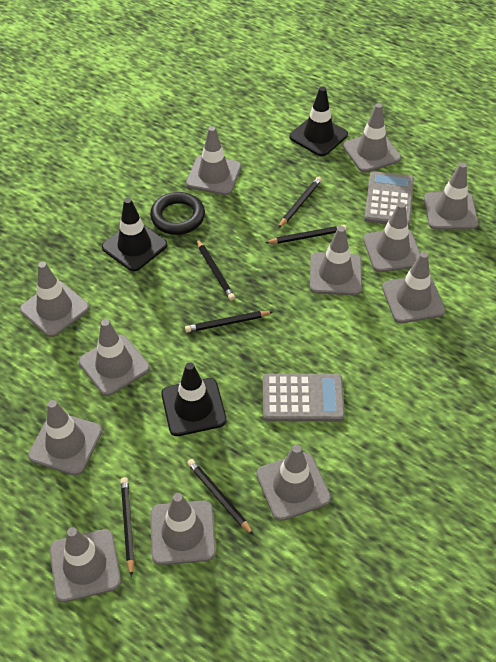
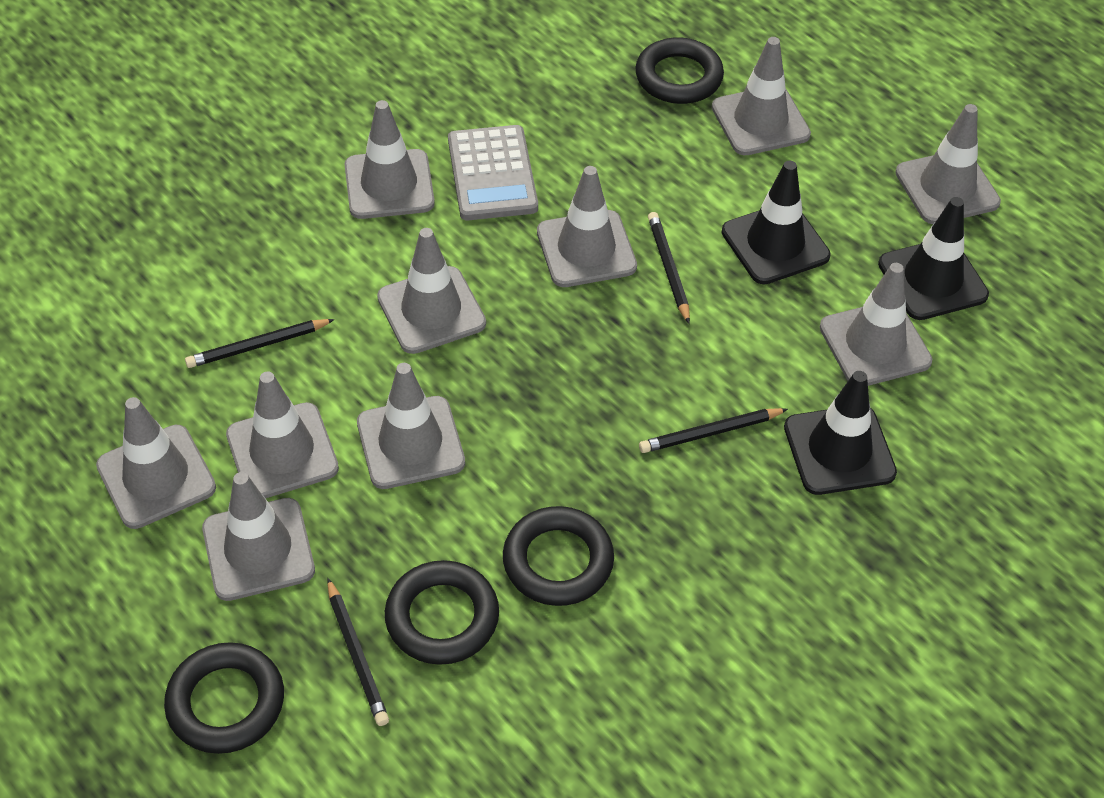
black pencil: [120,477,134,577] [185,311,273,333] [187,459,254,535] [197,239,235,300] [265,225,346,244] [278,177,322,228] = 6 -> [185,319,335,368] [327,578,389,726] [639,408,788,453] [648,212,690,324] = 4
black ring: [150,192,205,235] = 1 -> [164,642,284,754] [385,560,499,665] [503,506,614,606] [635,37,724,104] = 4
grey calculator: [263,374,345,422] [364,171,414,226] = 2 -> [448,125,538,220] = 1
grey traffic cone: [20,262,89,337] [28,400,102,475] [50,527,121,602] [79,319,150,396] [150,493,216,565] [186,126,241,195] [256,445,331,521] [310,226,362,295] [343,103,401,173] [363,202,420,272] [382,252,446,323] [424,162,478,230] = 12 -> [96,397,216,529] [202,472,315,601] [226,371,339,498] [345,100,435,219] [357,363,465,489] [377,228,486,354] [537,166,637,287] [712,37,811,155] [820,263,932,386] [895,104,1001,224] = 10

